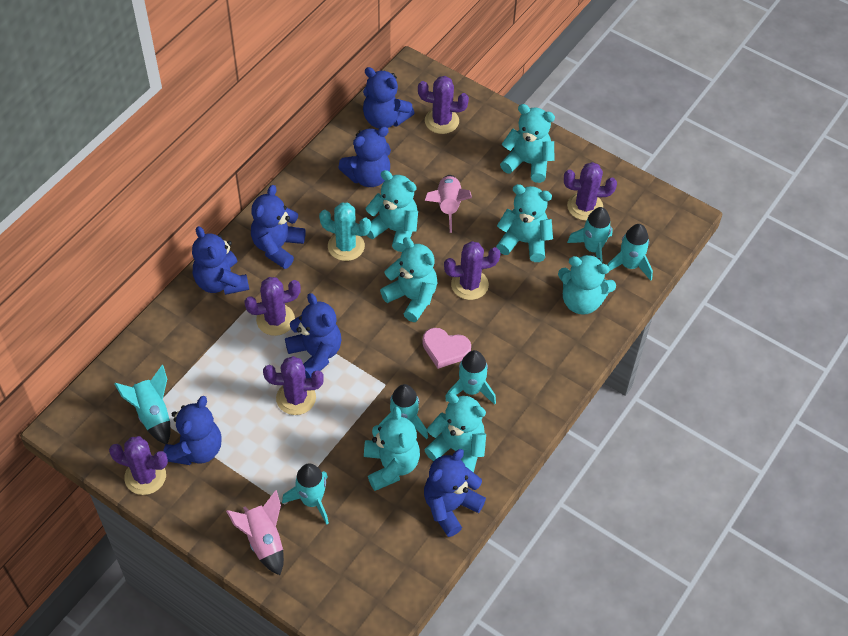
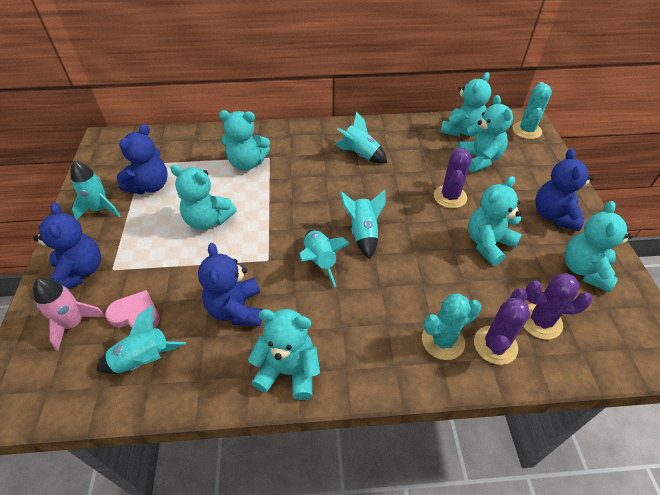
blue teddy bear: [163,396,222,465] [192,226,249,295] [251,185,306,269] [285,293,341,378] [338,127,391,187] [363,67,414,129] [424,449,486,537] = 7 -> [33,202,101,289] [116,124,167,194] [198,243,262,326] [535,148,593,231] = 4
pink rocket: [226,490,284,575] [425,175,472,233] = 2 -> [33,278,105,351] = 1
purple cactus: [109,436,168,495] [244,277,301,336] [263,356,324,415] [418,76,469,134] [444,241,501,300] [564,162,617,221] = 6 -> [434,148,472,208] [474,288,530,365] [523,273,592,339] = 3
turquoise cactus: [319,203,371,261] = 1 -> [422,294,481,360] [512,82,552,139] = 2
turquoise rocket: [114,365,171,444] [282,463,329,525] [379,384,428,439] [446,350,496,405] [567,207,613,262] [607,224,653,281] = 6 -> [70,161,121,220] [96,305,186,374] [299,230,350,287] [334,112,387,164] [340,190,386,259] = 5

